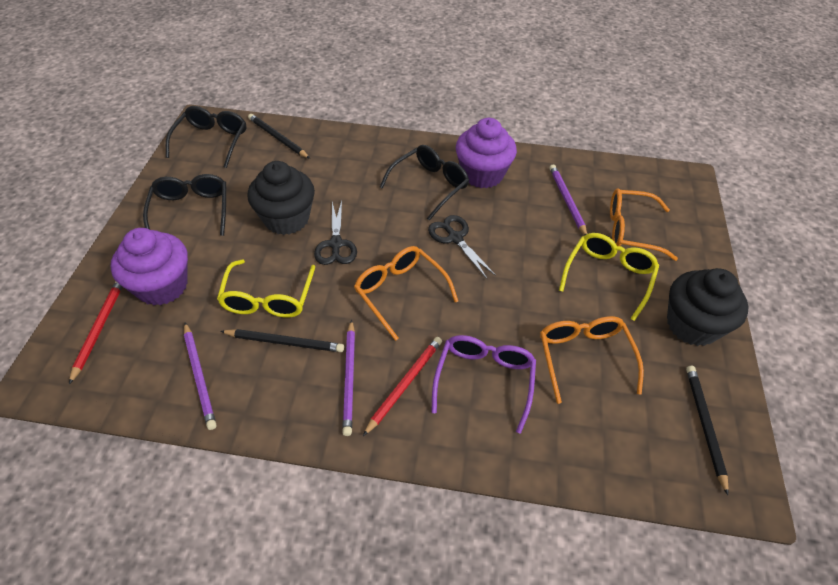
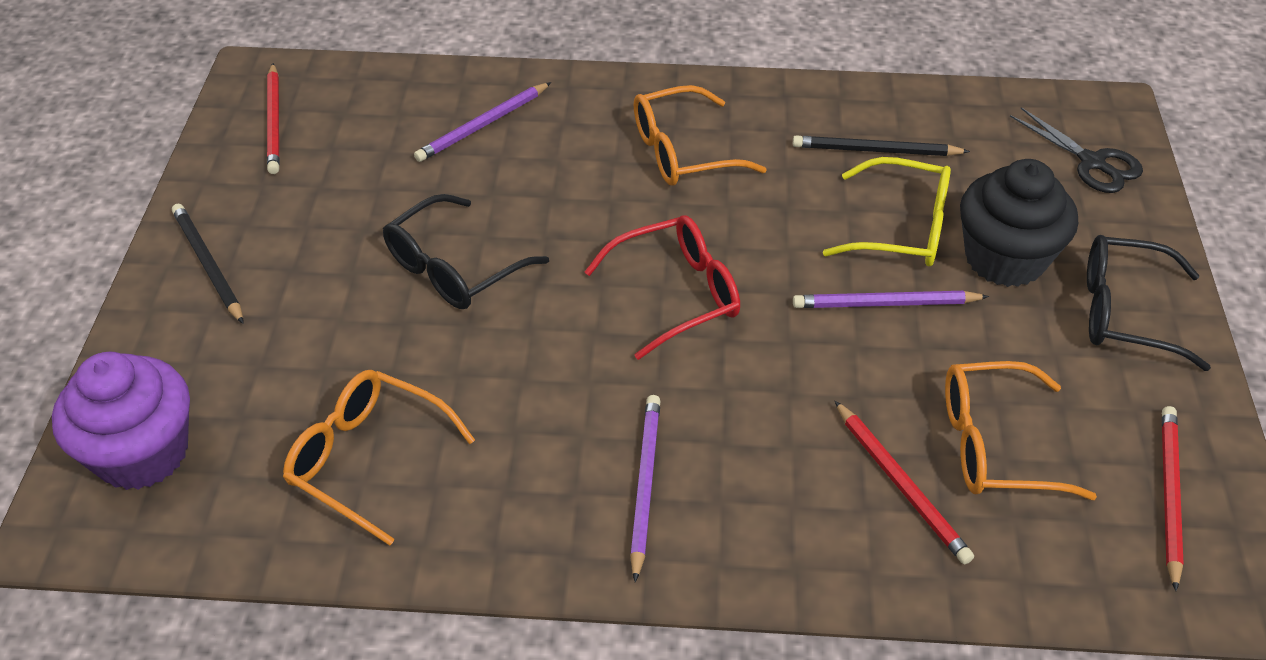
black cupcake: [248,161,315,235] [667,268,748,346] = 2 -> [960,159,1078,287] = 1
black glasses: [143,174,226,236] [166,106,246,168] [380,145,469,221] = 3 -> [383,194,549,309] [1087,235,1211,371] = 2
black pencil: [220,329,344,352] [248,114,310,159] [686,366,729,495] = 3 -> [172,203,244,324] [793,136,970,156] = 2
black scissors: [314,200,357,265] [428,215,496,279] = 2 -> [1010,107,1143,193] = 1
purple cupcake: [111,228,188,305] [456,118,517,188] = 2 -> [52,352,190,490] = 1
purple glasses: [431,335,536,434] = 1 -> none = 0
red glasses: none = 0 -> [584,216,740,360] = 1
red pencil: [69,281,122,384] [363,337,442,436] = 2 -> [267,63,280,174] [835,401,974,564] [1162,406,1184,591] = 3
yellow glasses: [217,260,315,318] [559,233,659,321] = 2 -> [823,157,951,266] = 1

